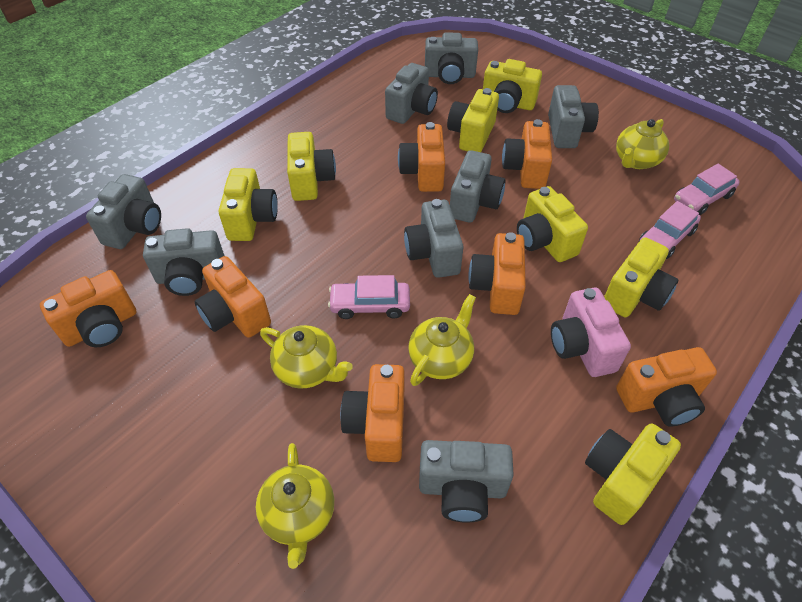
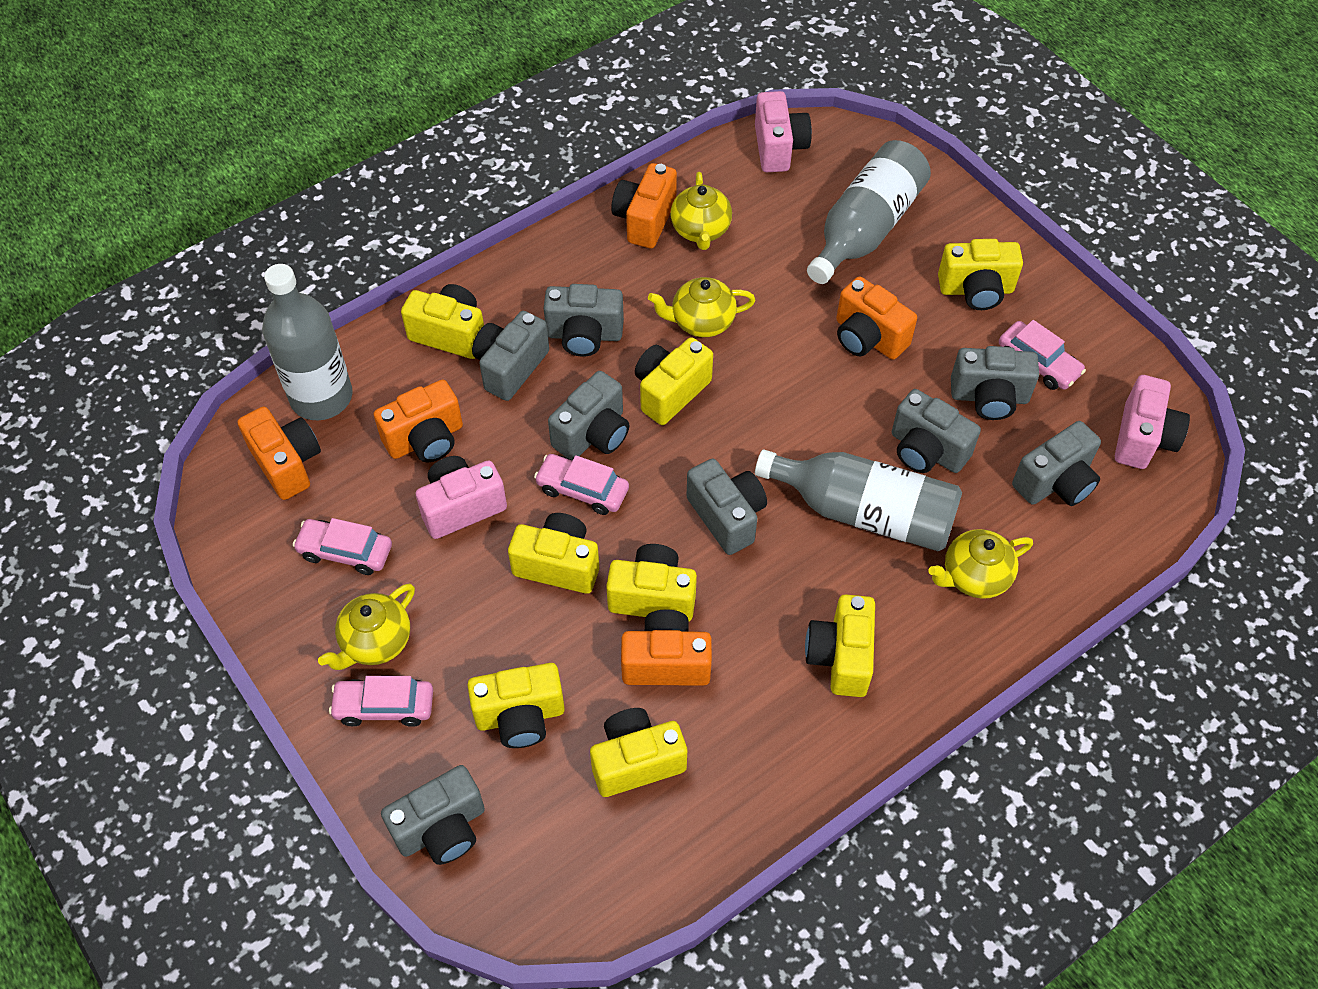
grey bottle: none = 0 -> [262,264,353,420] [755,450,962,552] [807,140,931,284] = 3
orange camera: [40,270,136,347] [194,256,271,338] [340,364,405,462] [398,122,445,192] [468,232,526,315] [502,119,552,189] [616,347,717,427] = 7 -> [238,407,321,500] [374,380,463,462] [611,163,677,248] [621,609,712,686] [836,276,917,360] = 5
pink camera: [551,287,631,377] = 1 -> [416,456,507,539] [755,91,812,172] [1115,375,1190,469] = 3
pink car: [328,275,410,319] [639,201,701,259] [674,164,739,215] = 3 -> [293,518,392,575] [329,676,433,727] [534,454,629,515] [999,320,1086,390] = 4
yellow camera: [219,168,278,241] [287,132,336,201] [447,88,499,152] [483,59,542,113] [517,186,588,262] [585,424,681,525] [604,237,678,317] = 7 -> [401,284,484,359] [468,663,565,748] [508,513,599,594] [590,708,687,797] [606,544,697,621] [635,337,713,425] [805,594,875,697] [938,239,1023,310] = 8

